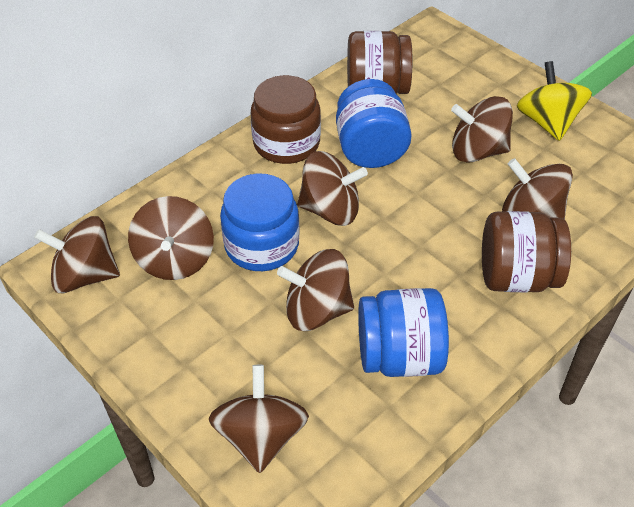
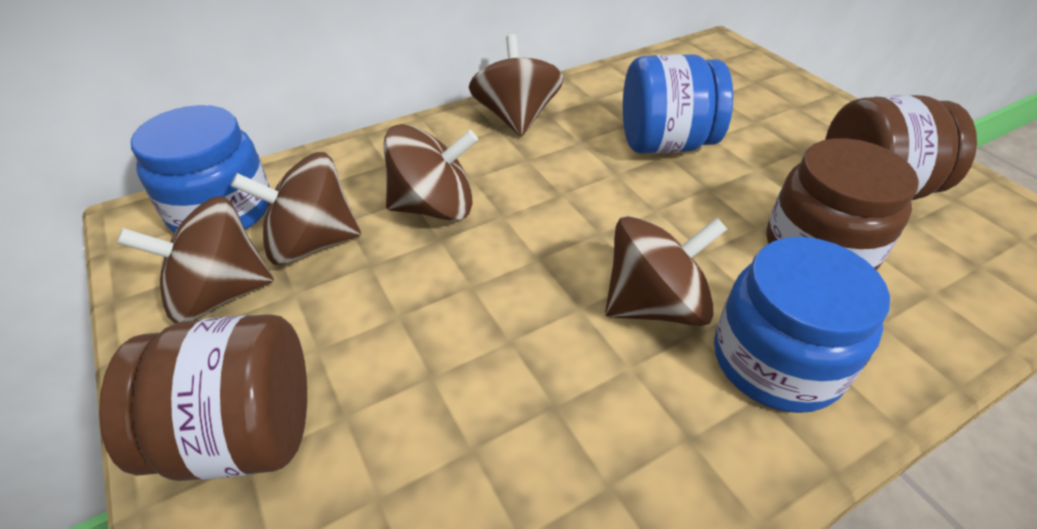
brown spinning top: [34,216,120,294] [128,196,214,280] [209,365,309,473] [277,249,354,331] [297,151,368,226] [451,96,513,163] [502,158,573,219] = 7 -> [117,196,274,324] [231,152,361,265] [384,124,478,221] [469,34,564,137] [605,216,727,326] = 5
yellow spinning top: [517,61,592,141] = 1 -> none = 0

